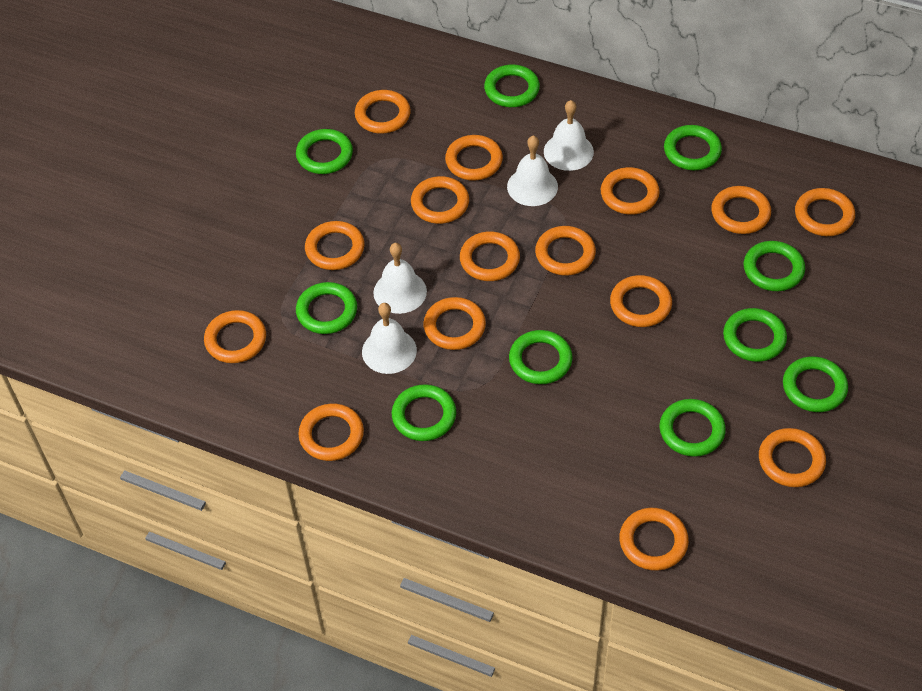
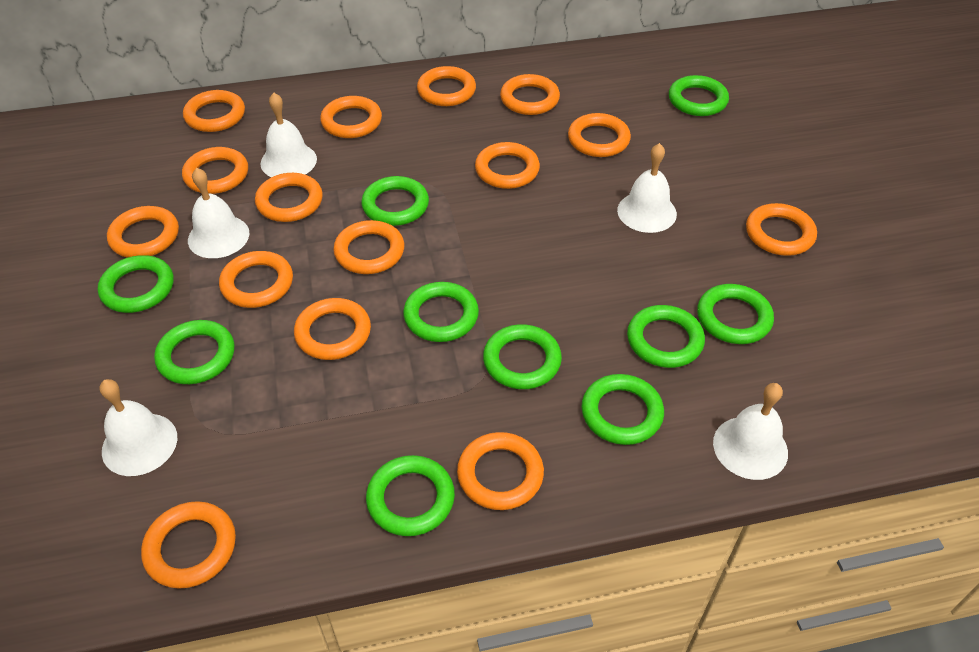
white bell: [362,303,417,374] [373,243,427,314] [507,136,558,206] [544,100,594,171] = 4 -> [99,379,177,476] [188,168,249,258] [260,93,317,177] [617,143,677,233] [713,383,788,480] = 5

